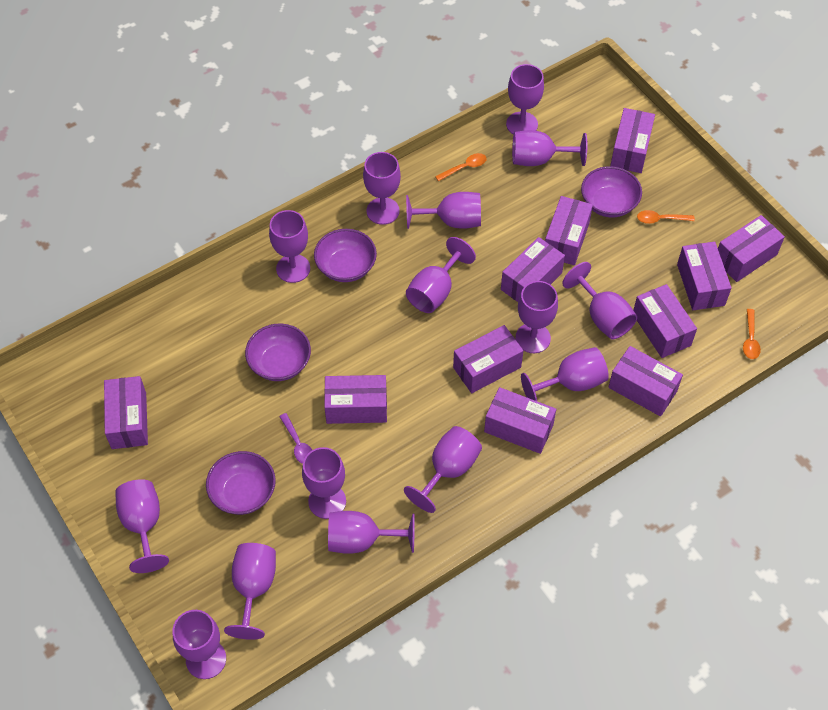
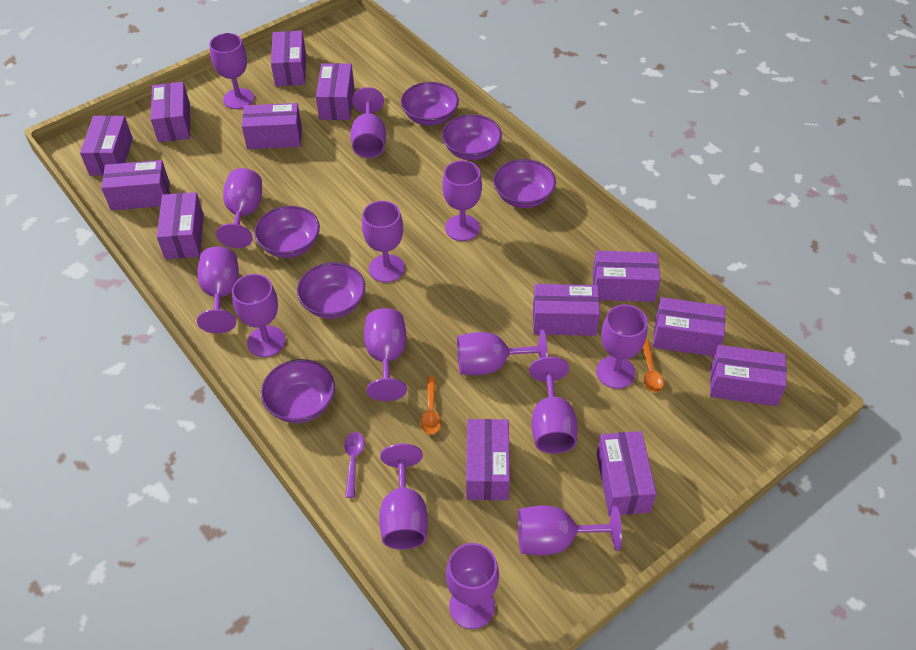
orange spoon: [435,153,487,181] [637,210,695,224] [743,309,761,359] = 3 -> [421,377,441,435] [643,338,664,393] = 2
purple bowl: [206,451,276,515] [245,324,311,381] [314,229,377,282] [581,166,642,217] = 4 -> [254,206,320,258] [261,359,335,423] [297,262,365,319] [401,82,459,126] [442,114,502,160] [493,159,556,208] = 6
purple box: [104,376,148,449] [324,375,387,424] [453,325,523,393] [484,387,556,454] [501,237,565,302] [545,196,593,265] [608,346,683,417] [610,108,655,173] [633,284,697,358] [677,242,732,310] [718,215,785,282] = 11 -> [80,116,133,176] [101,160,170,211] [151,82,190,142] [157,192,204,259] [242,103,302,149] [271,31,306,86] [316,63,354,120] [466,419,510,500] [533,284,600,336] [593,251,660,302] [597,431,656,516] [653,297,725,356] [710,345,787,406] = 13
purple goblet: [115,479,169,573] [172,610,226,679] [224,543,276,640] [269,210,310,283] [302,447,346,519] [328,511,415,554] [363,152,401,225] [404,426,482,513] [406,192,481,229] [406,237,476,313] [506,64,544,134] [512,130,587,166] [516,281,558,353] [521,347,609,401] [562,262,637,339] = 15 -> [197,246,239,333] [209,33,254,109] [216,168,262,248] [232,274,286,357] [350,87,386,158] [362,201,405,282] [364,308,407,401] [379,444,428,549] [442,160,482,241] [446,543,499,629] [457,329,548,375] [518,505,622,555] [529,357,577,454] [596,304,648,389] = 14

